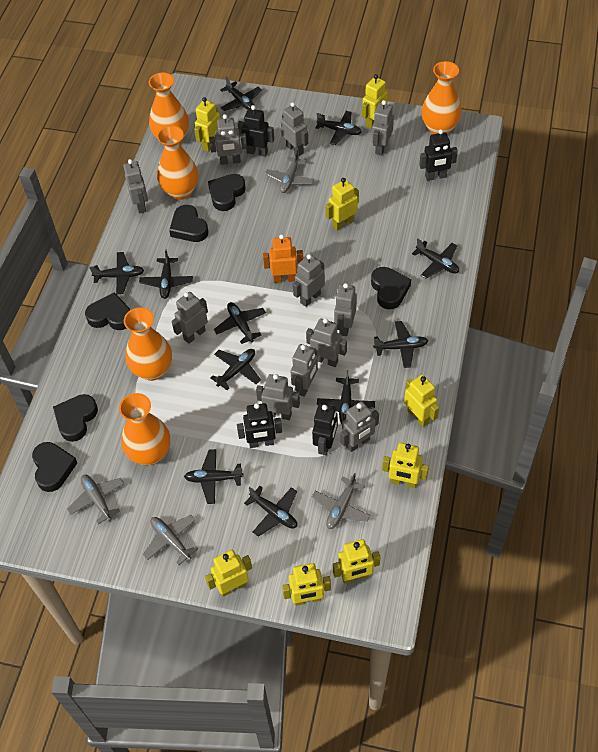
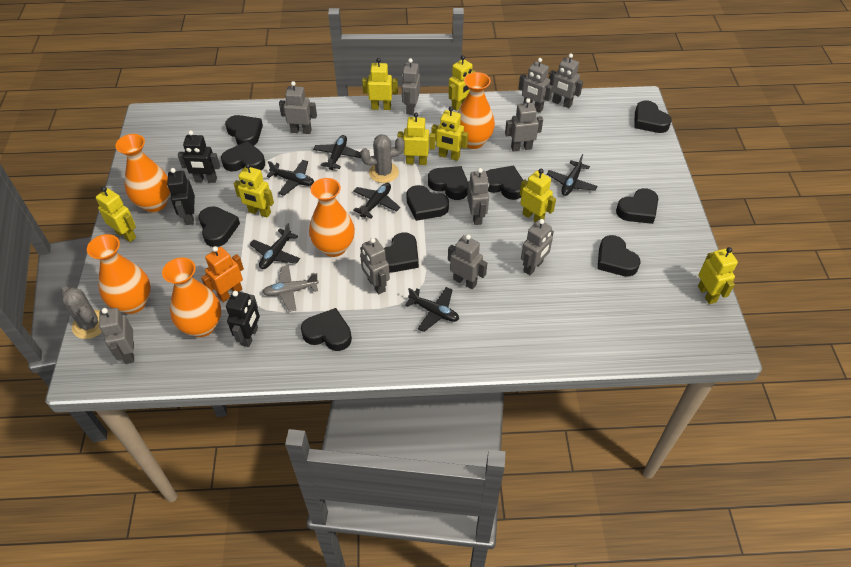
black heart: [32,442,77,492] [53,394,98,442] [85,292,130,330] [169,205,209,242] [208,174,246,211] [371,267,411,309] = 6 -> [198,206,240,247] [221,141,265,171] [225,115,263,145] [301,308,352,351] [384,232,419,273] [406,185,449,221] [428,166,468,200] [486,165,523,200] [597,235,641,277] [616,188,658,224] [635,100,672,133] = 11
black plane: [90,252,144,295] [139,249,193,299] [184,449,243,504] [210,349,261,390] [214,302,266,344] [220,77,262,111] [244,486,298,537] [315,111,362,145] [317,370,375,424] [373,321,428,368] [412,239,459,279] = 11 -> [250,223,300,269] [267,160,314,196] [313,135,361,170] [353,183,400,219] [405,287,459,332] [547,154,597,196] = 6
black robot: [237,403,282,448] [238,105,274,157] [312,403,338,455] [419,129,458,181] = 4 -> [167,168,195,225] [178,130,220,183] [226,291,260,347] = 3
grey cactus: none = 0 -> [61,286,102,339] [360,134,405,183] = 2
grey plane: [67,475,124,524] [143,515,198,565] [265,150,314,193] [312,473,371,529] = 4 -> [262,265,319,312] = 1
grey robot: [123,159,148,213] [172,292,208,344] [209,114,247,165] [256,374,300,420] [281,102,308,157] [290,344,318,397] [293,254,325,307] [306,318,347,367] [334,283,357,336] [340,401,379,452] [372,100,394,155] = 11 -> [99,308,134,364] [279,81,317,134] [360,238,390,294] [402,58,420,115] [448,234,487,289] [467,168,489,225] [505,98,543,151] [518,58,553,113] [521,219,554,275] [549,53,583,108] = 10

